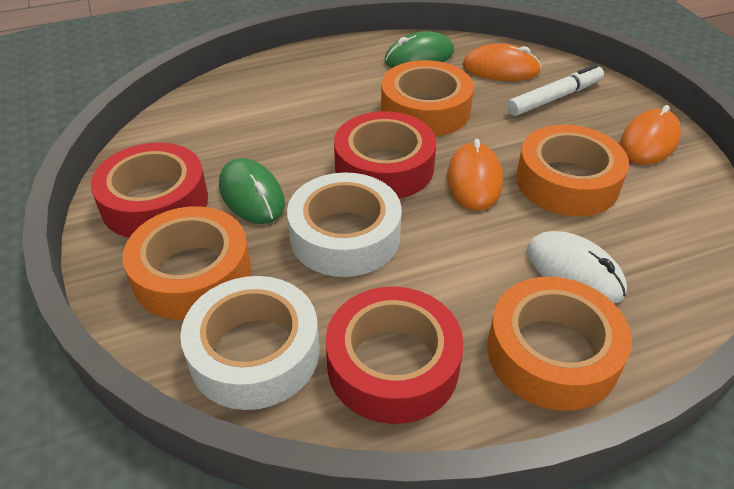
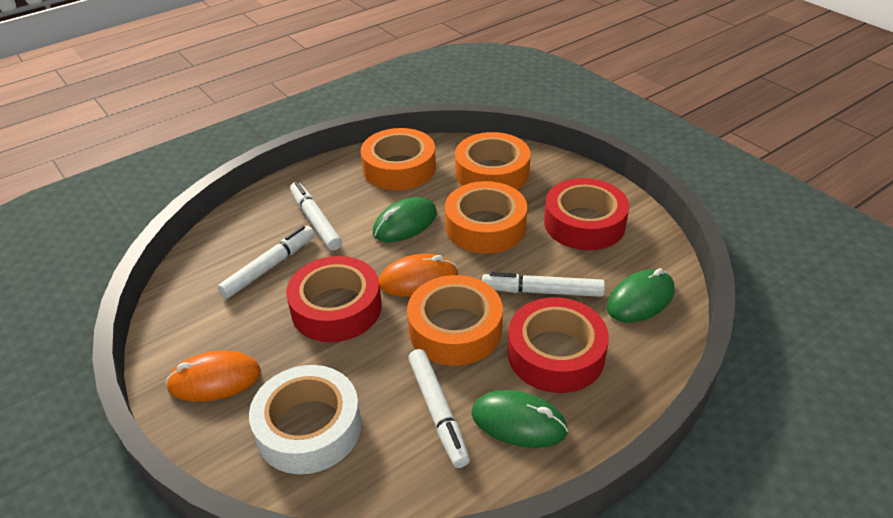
green mouse: [219,158,285,224] [384,31,454,68] = 2 -> [373,197,437,242] [471,390,568,448] [606,268,675,323] = 3
orange mouse: [447,139,503,211] [463,43,542,81] [620,105,681,165] = 3 -> [166,351,261,402] [379,254,458,297] = 2
white marker: [507,64,604,116] = 1 -> [218,226,315,298] [290,182,342,250] [408,349,470,468] [482,272,605,297] = 4
white mouse: [527,231,627,303] = 1 -> none = 0
white tape: [180,276,319,410] [287,172,402,277] = 2 -> [249,365,361,474] = 1

